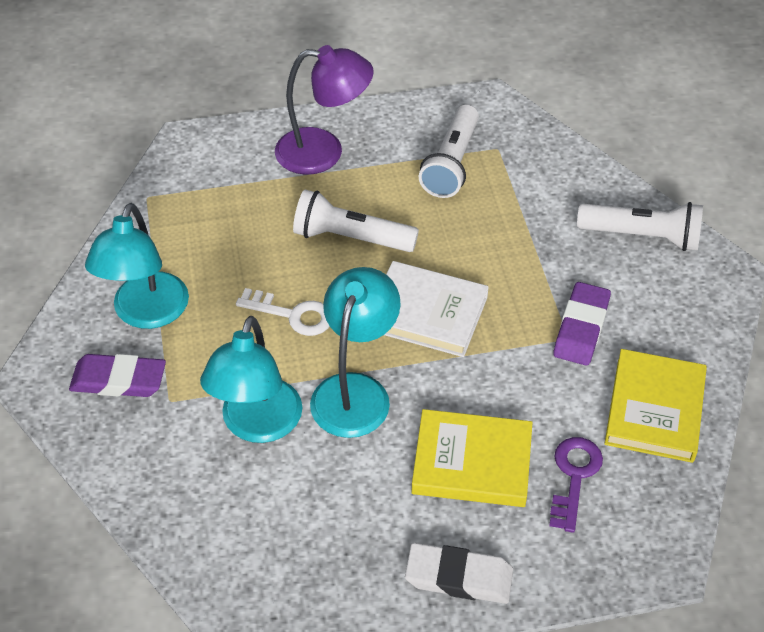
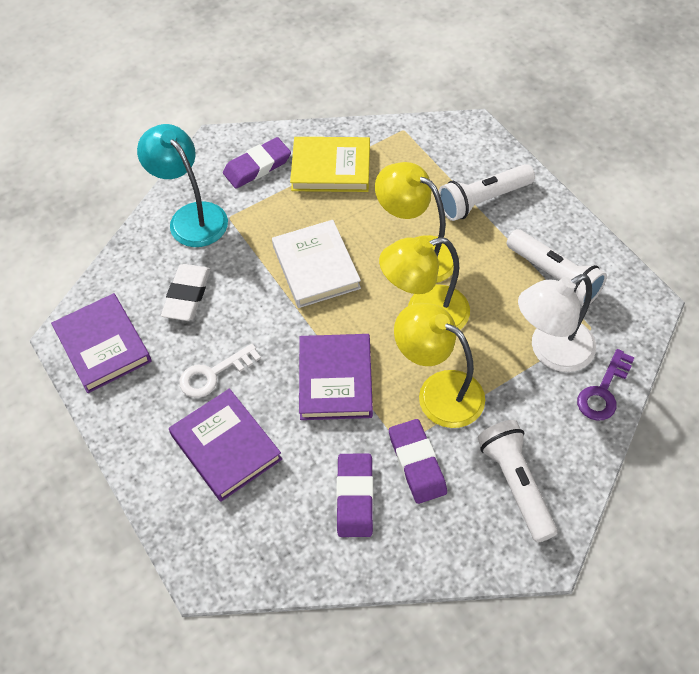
purple book: none = 0 -> [51,293,152,393] [169,389,282,502] [299,334,373,420] = 3
purple eraser: [69,354,166,397] [553,282,611,366] = 2 -> [223,137,291,189] [336,454,373,537] [389,419,447,504] = 3
purple lamp: [275,45,374,175] = 1 -> none = 0
turquoise lamp: [85,203,189,329] [200,316,302,443] [310,267,401,438] = 3 -> [137,124,228,247] = 1
white lamp: none = 0 -> [518,274,596,372] = 1
yellow book: [411,409,533,507] [604,349,707,463] = 2 -> [290,137,370,192] = 1
yellow lamp: none = 0 -> [375,162,458,283] [379,236,470,329] [394,303,485,428] = 3

